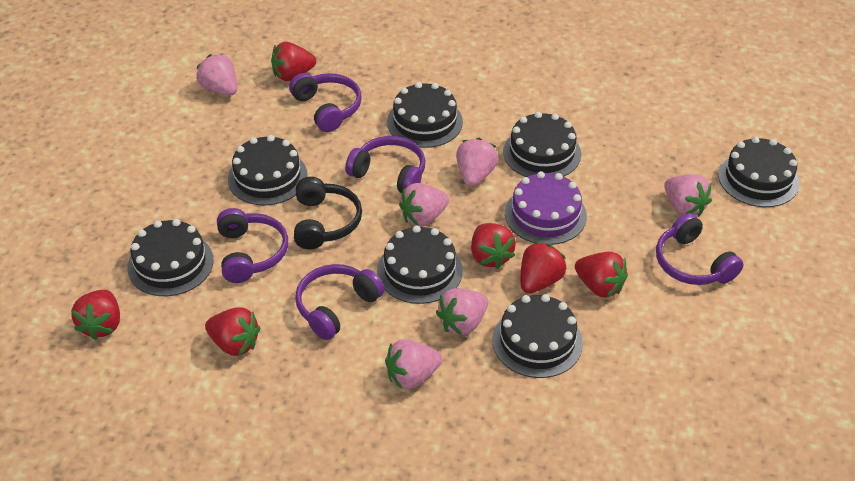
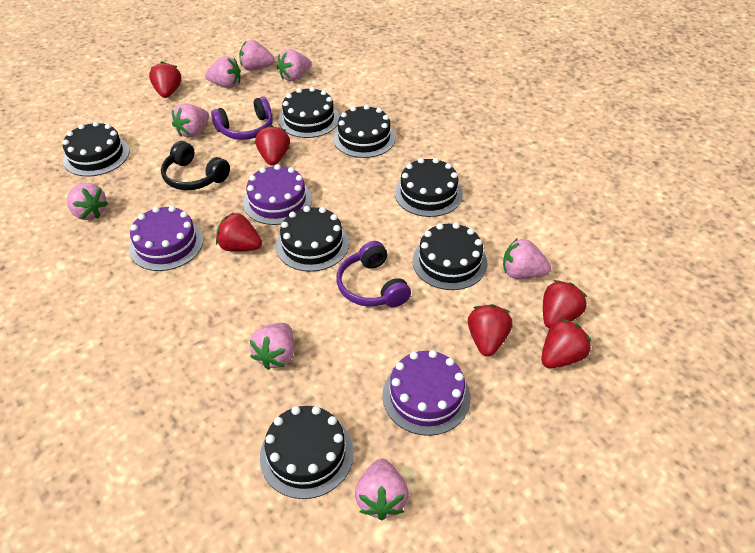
pink strawberry: [196,53,237,96] [385,339,442,389] [399,183,449,227] [436,288,488,336] [456,138,498,187] [664,174,712,216] = 6 -> [67,183,108,220] [172,104,209,137] [205,56,241,88] [239,40,275,71] [249,323,294,370] [277,50,311,81] [355,458,409,520] [503,238,551,279] = 8
purple cake: [505,171,587,245] = 1 -> [129,206,203,271] [243,164,312,225] [382,350,471,436] = 3
purple headphones: [217,208,288,283] [289,73,362,132] [295,264,385,340] [345,136,425,193] [656,213,744,285] = 5 -> [211,97,273,140] [336,241,411,307] = 2

